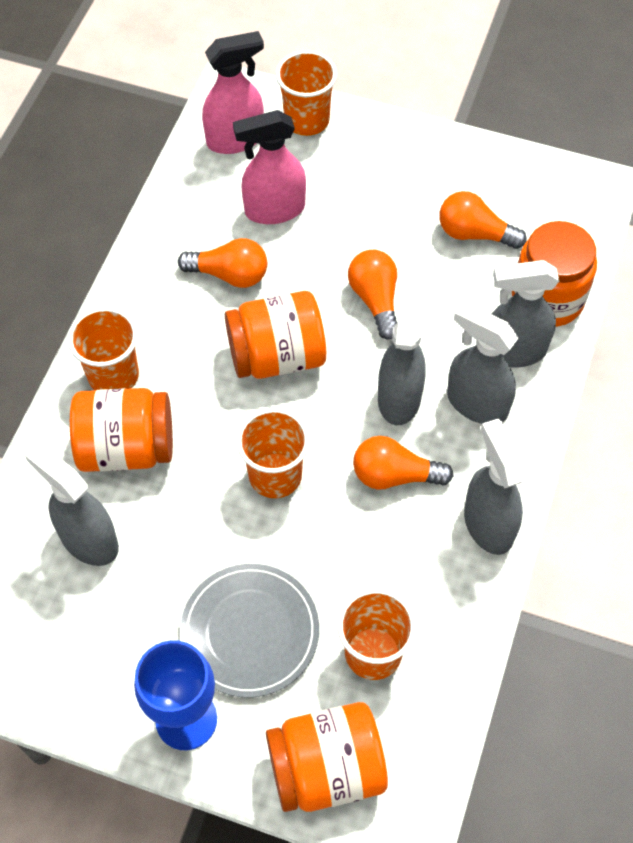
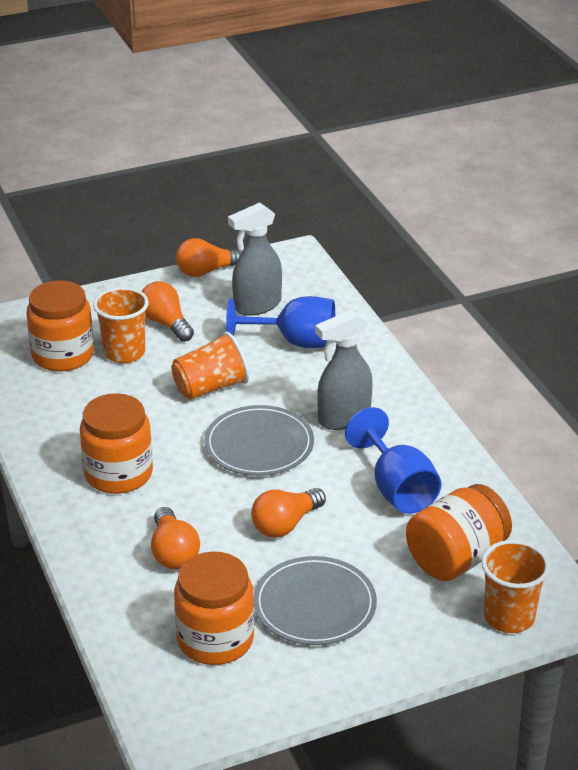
blue goblet: [134,640,217,750] = 1 -> [226,296,335,348] [345,407,441,514] = 2
grey plate: [180,564,319,698] = 1 -> [204,405,314,476] [253,556,377,645] = 2
grey spray bottle: [25,443,119,566] [378,285,426,425] [447,302,519,424] [464,419,526,555] [492,260,559,368] = 5 -> [228,202,282,316] [315,310,373,430] = 2
orange cup: [68,307,139,390] [237,408,310,498] [276,50,337,136] [337,589,416,680] = 4 -> [93,287,149,363] [171,331,249,400] [481,540,550,633] = 3
pink spray bottle: [202,31,264,154] [233,110,306,224] = 2 -> none = 0

